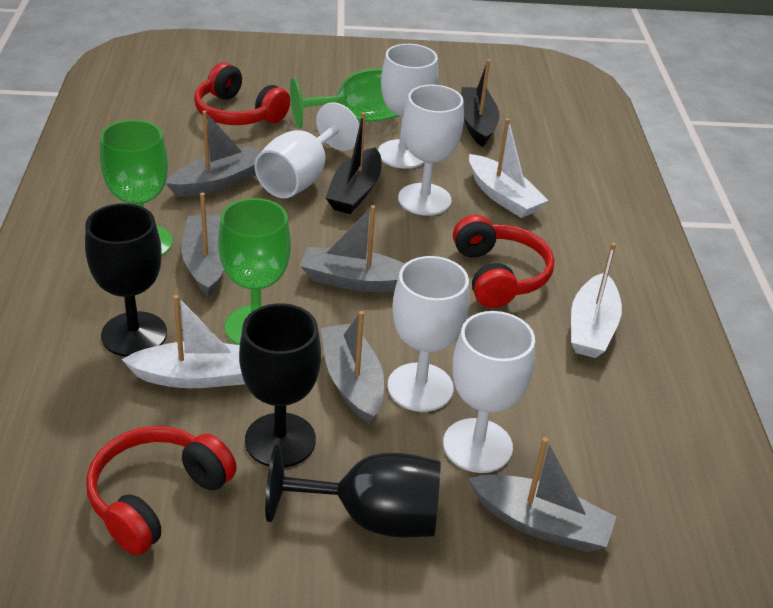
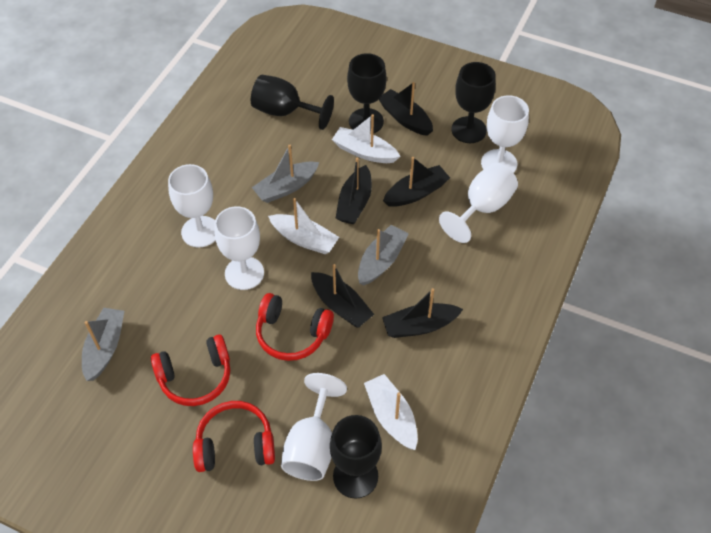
black boat: [325,112,382,214] [461,60,499,147] = 2 -> [311,264,374,328] [336,157,372,224] [379,82,433,136] [382,288,463,338] [383,157,450,207] = 5
black goblet: [85,203,167,357] [239,303,321,468] [265,444,441,537] = 3 -> [251,75,334,130] [330,415,382,499] [347,53,387,134] [451,62,496,143] = 4
green goblet: [100,120,173,256] [218,198,291,345] [290,68,400,129] = 3 -> none = 0
grey boat: [166,110,259,197] [181,193,224,297] [300,205,405,292] [321,311,384,424] [469,437,616,552] = 5 -> [82,308,124,381] [252,145,319,203] [358,225,409,286] = 3

